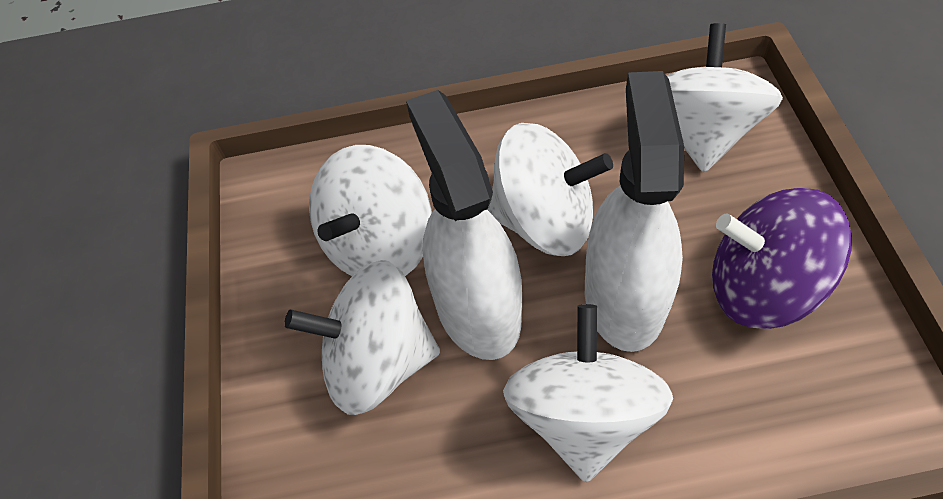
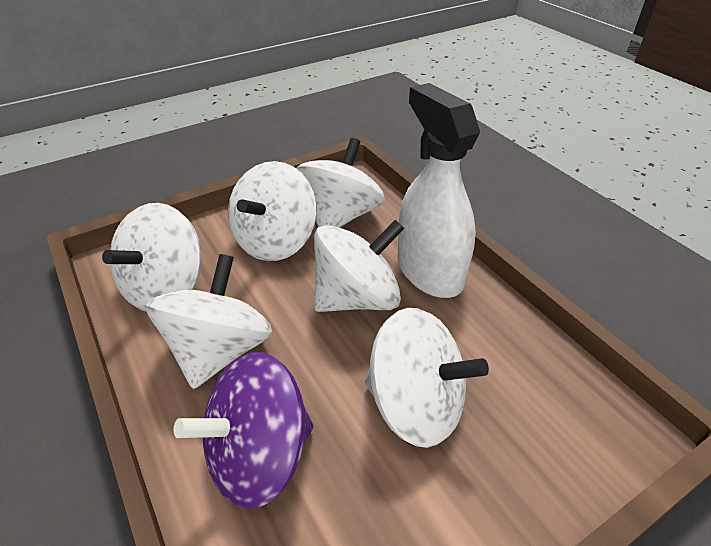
white spinning top: [284,260,440,415] [309,145,432,276] [487,123,613,256] [503,304,673,482] [667,23,783,172] = 5 -> [102,203,202,312] [146,254,272,389] [228,161,317,261] [296,138,385,228] [314,220,404,312] [365,308,489,448] = 6
white spray bottle: [406,90,522,360] [585,71,684,352] = 2 -> [397,83,480,298] = 1

